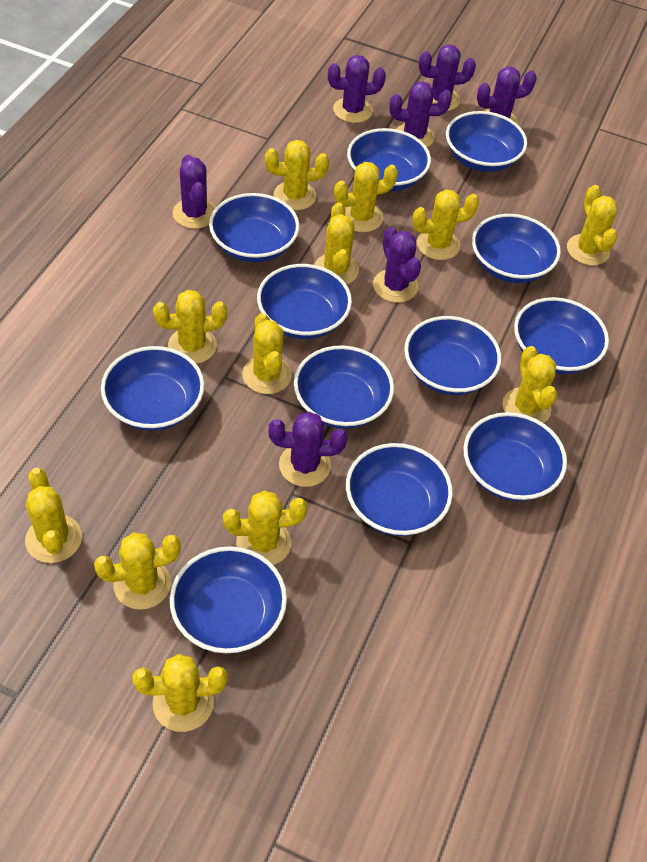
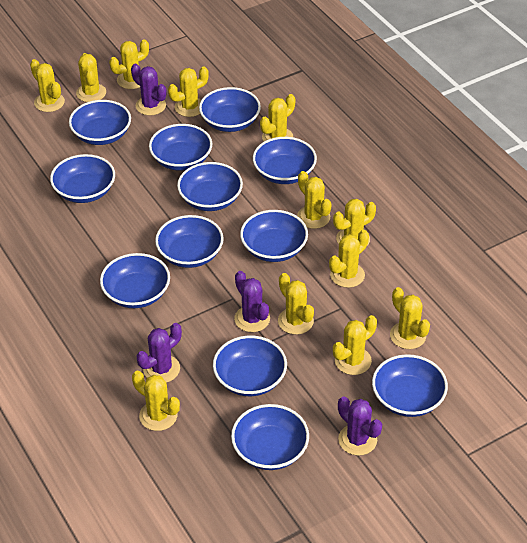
purple cactus: [173,154,215,229] [269,411,347,487] [328,55,386,123] [373,227,421,303] [389,81,452,147] [419,44,476,111] [477,66,537,124] = 7 -> [131,64,166,115] [137,323,182,383] [234,271,270,332] [338,396,382,456] = 4

